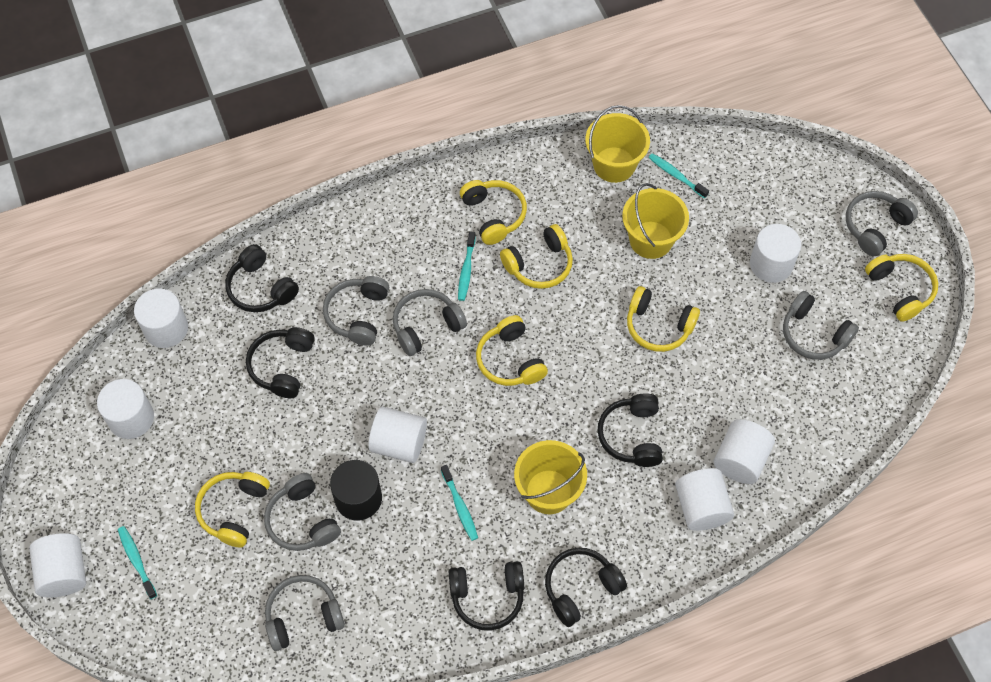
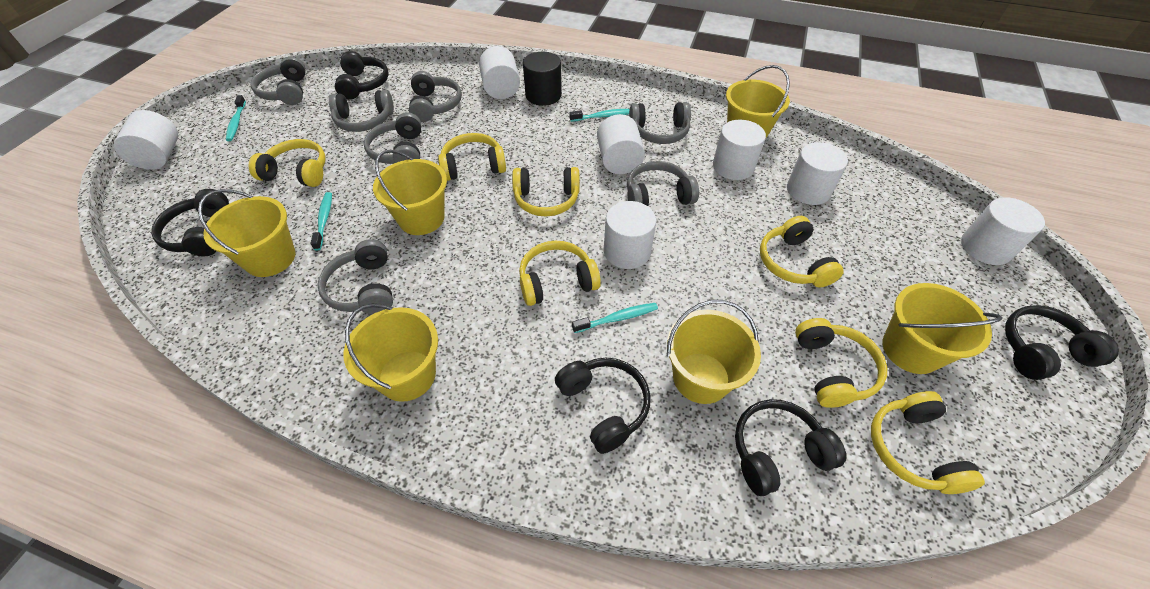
grey headphones: [264,473,341,551] [265,575,345,651] [323,276,389,346] [393,289,467,356] [783,291,859,360] [846,191,918,256] = 6 -> [251,56,306,105] [317,239,393,314] [329,90,394,132] [364,112,422,164] [409,71,462,122] [627,161,699,206] [629,102,691,144] = 7
yellow bucket: [514,440,587,514] [585,105,650,183] [622,183,689,259] = 3 -> [198,189,296,277] [343,304,438,402] [373,150,447,235] [667,300,761,404] [726,65,790,140] [882,283,1003,374] = 6
yellow headphones: [195,472,270,547] [460,180,527,245] [476,315,548,386] [500,224,573,289] [627,286,700,352] [865,254,938,322] = 6 -> [248,139,326,187] [438,133,506,181] [512,167,580,216] [519,241,601,306] [760,216,844,287] [795,318,887,408] [871,391,985,494] = 7

